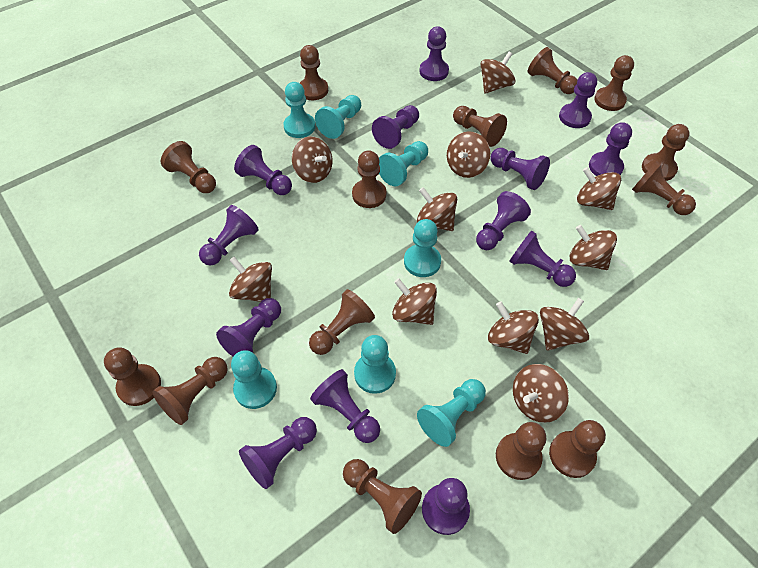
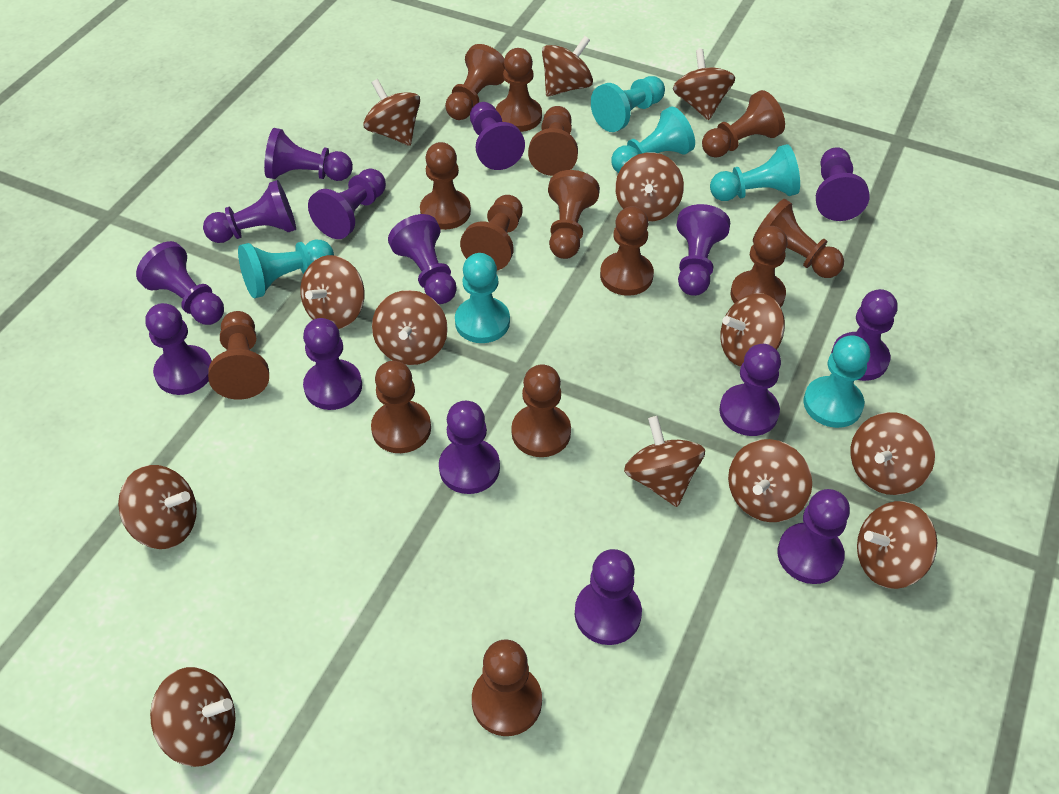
brown spinning top: [229,257,272,302] [292,137,333,183] [392,278,437,325] [417,187,457,231] [447,132,490,178] [480,52,515,94] [488,302,539,354] [513,364,569,423] [540,298,589,351] [570,225,617,270] [577,167,621,210] = 11 -> [118,465,197,549] [150,667,236,767] [300,255,365,329] [363,79,420,146] [372,290,448,365] [542,36,593,97] [615,152,684,222] [624,416,705,507] [673,49,735,120] [720,293,785,367] [728,439,812,522] [850,412,935,495] [857,501,937,589] = 13
purple pawn: [199,205,259,266] [216,298,281,356] [234,145,292,195] [239,417,317,489] [310,369,380,443] [372,105,419,149] [419,26,449,81] [422,478,470,535] [476,191,531,250] [490,148,550,190] [509,230,576,287] [559,72,597,128] [589,122,632,176] = 13 -> [136,241,224,325] [145,303,212,395] [203,180,296,243] [264,128,353,181] [303,318,362,410] [308,168,386,239] [388,214,457,304] [439,401,500,494] [470,102,525,170] [575,549,642,645] [677,204,730,296] [719,344,781,436] [778,489,850,584] [816,147,870,221] [831,289,897,381] = 15
turquoise pawn: [231,350,277,409] [283,82,315,138] [315,95,361,139] [354,335,396,394] [379,141,428,187] [404,219,441,277] [417,379,486,447] = 7 -> [238,240,334,298] [455,253,510,343] [591,76,665,132] [611,106,695,173] [710,144,800,201] [803,335,870,428] = 6

